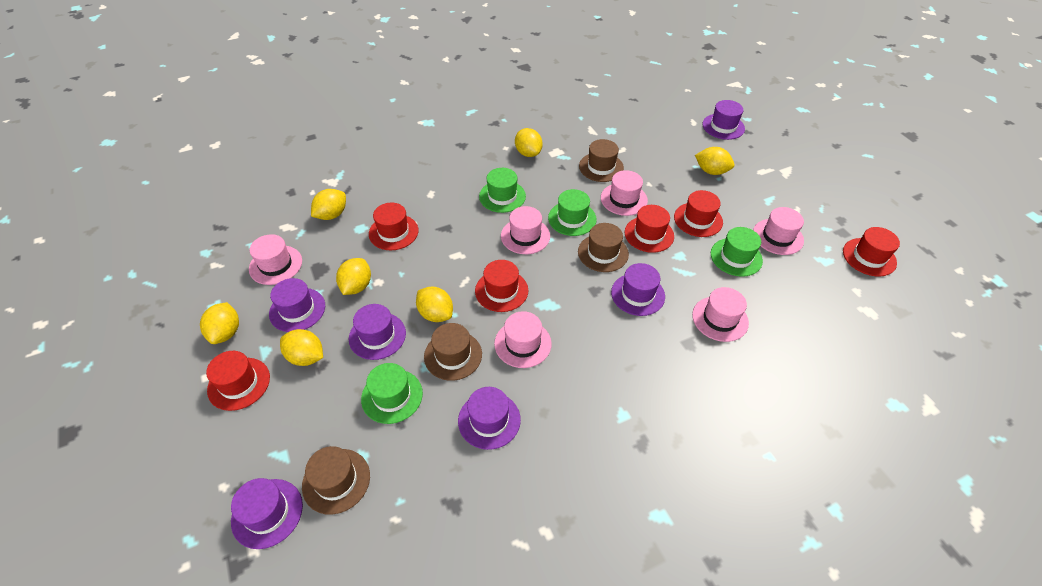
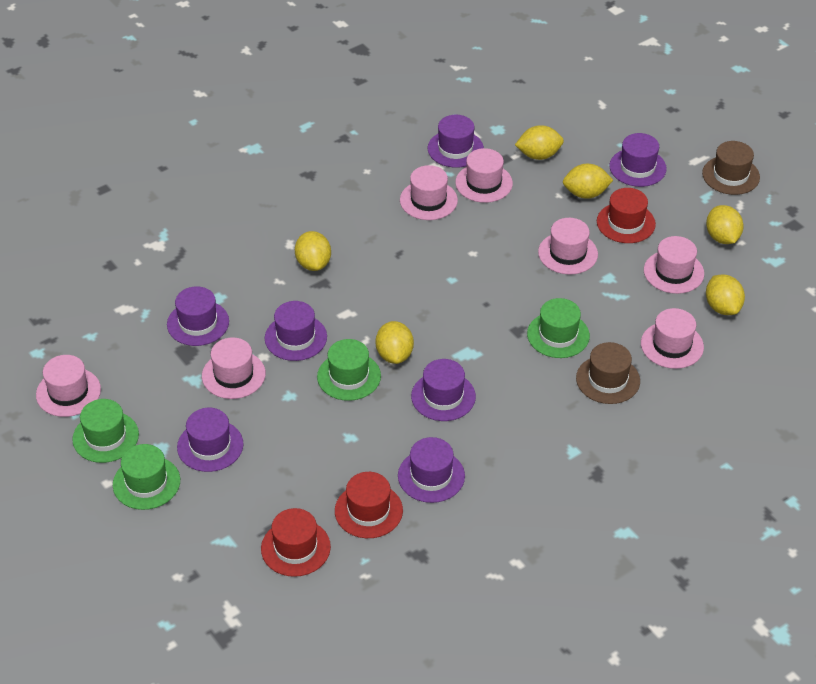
brown hat: [302,446,370,515] [424,323,482,381] [578,223,629,272] [579,139,624,182] = 4 -> [576,342,640,404] [702,141,760,195] = 2
pink hat: [249,234,302,285] [494,311,552,368] [501,206,550,254] [601,170,648,216] [692,287,749,342] [753,207,804,255] = 6 -> [36,355,101,417] [202,337,266,399] [400,165,458,220] [455,148,513,203] [538,218,598,275] [641,308,704,369] [644,236,704,294] = 7
purple hat: [231,478,303,549] [269,278,325,332] [349,304,406,360] [458,387,521,450] [611,263,665,316] [702,100,745,140] = 6 -> [167,286,229,346] [177,408,244,472] [265,301,327,361] [398,437,465,503] [411,359,476,421] [428,115,484,168] [609,133,667,187] = 7
red hat: [206,351,270,411] [369,202,418,250] [475,260,528,312] [625,205,674,253] [674,190,723,237] [843,227,900,277] = 6 -> [261,508,331,577] [335,472,403,538] [597,188,656,243] = 3
yellow lemon: [200,302,239,344] [280,329,323,366] [311,189,346,220] [336,258,371,295] [416,287,453,322] [515,128,543,157] [695,147,734,175] = 7 -> [295,231,331,271] [376,321,414,364] [515,125,564,160] [563,164,613,199] [706,205,744,244] [706,274,745,315] = 6

